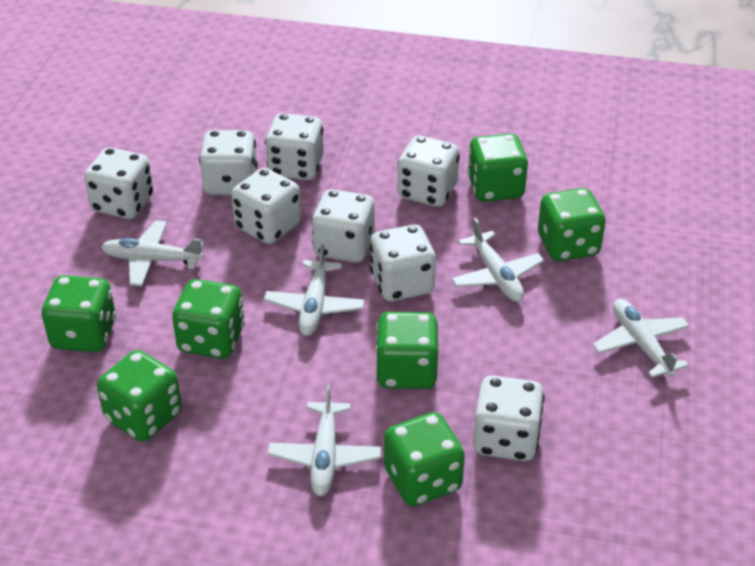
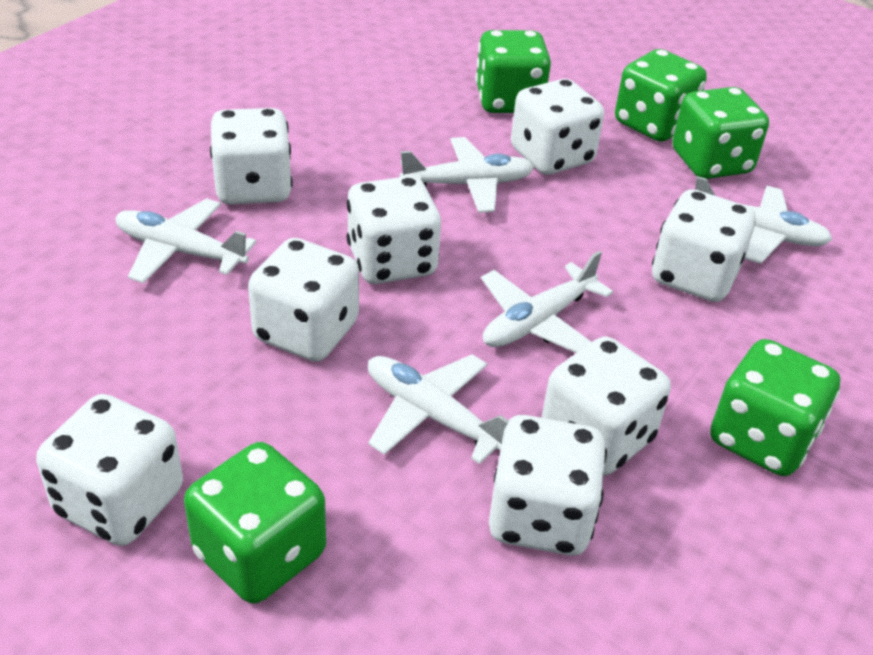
green dice: [41,275,116,352] [97,350,182,442] [172,279,245,359] [375,312,439,389] [384,412,465,506] [467,134,528,202] [538,188,606,261] = 7 -> [184,442,326,604] [475,30,551,113] [615,49,707,142] [672,87,769,179] [710,339,841,476] = 5

